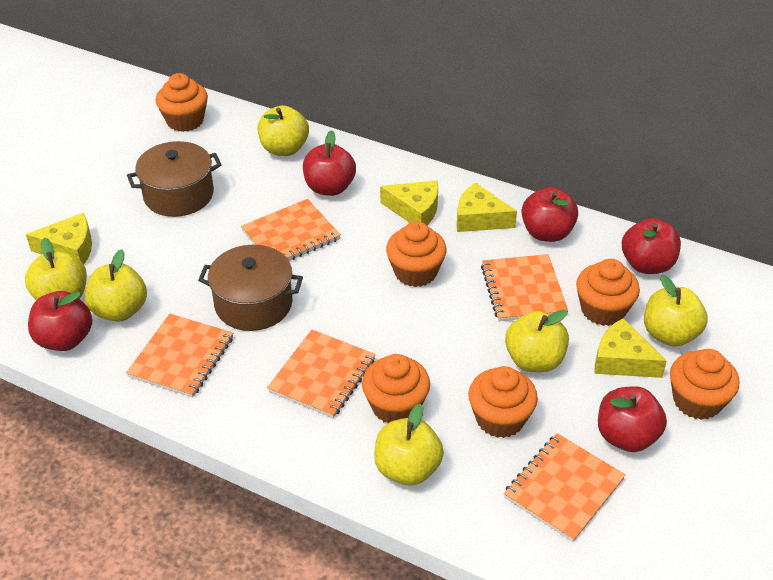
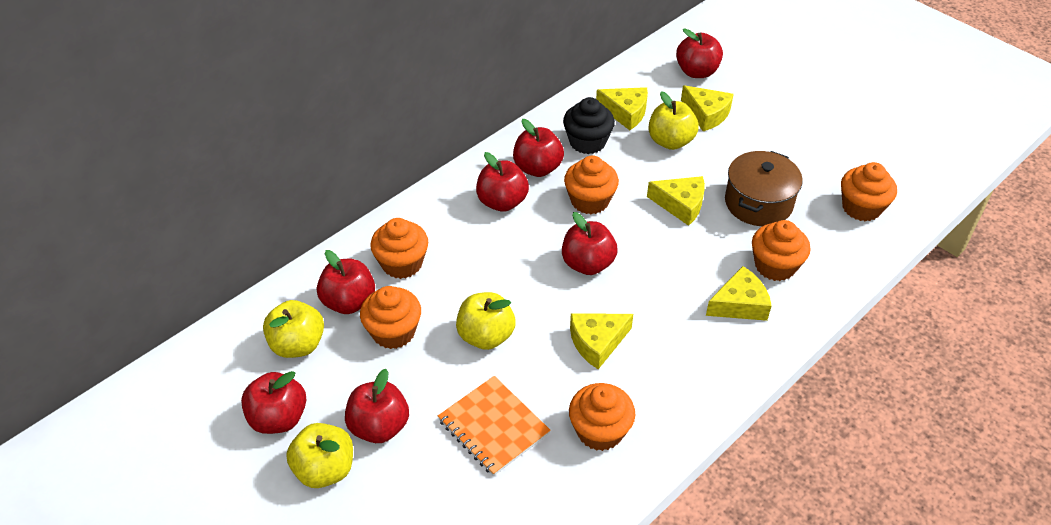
black cupcake: none = 0 -> [563,97,615,154] = 1
brown pot: [127,141,222,217] [198,245,303,331] = 2 -> [725,151,803,226] = 1
orange notebook: [126,314,233,398] [241,199,341,261] [267,330,376,418] [481,254,568,321] [504,433,626,542] = 5 -> [438,376,551,476] = 1
red apple: [28,291,92,351] [303,130,356,196] [522,187,578,242] [598,386,667,452] [622,218,681,274] = 5 -> [241,371,306,434] [317,250,375,314] [345,369,409,443] [476,152,529,212] [513,119,564,177] [562,212,618,275] [676,29,723,78] = 7
yellow apple: [25,238,87,300] [85,249,147,322] [258,105,309,156] [374,404,444,486] [505,310,569,372] [644,275,708,347] = 6 -> [263,300,324,358] [286,423,353,488] [456,292,516,350] [649,91,699,150] = 4
yellow cheese: [26,213,92,264] [380,180,438,225] [457,182,517,232] [594,318,667,378] = 4 -> [570,313,633,369] [596,87,648,130] [647,176,705,226] [681,85,734,131] [706,266,772,321] = 5

